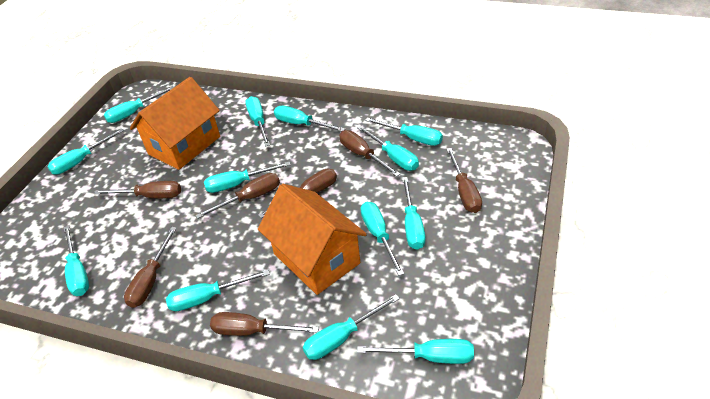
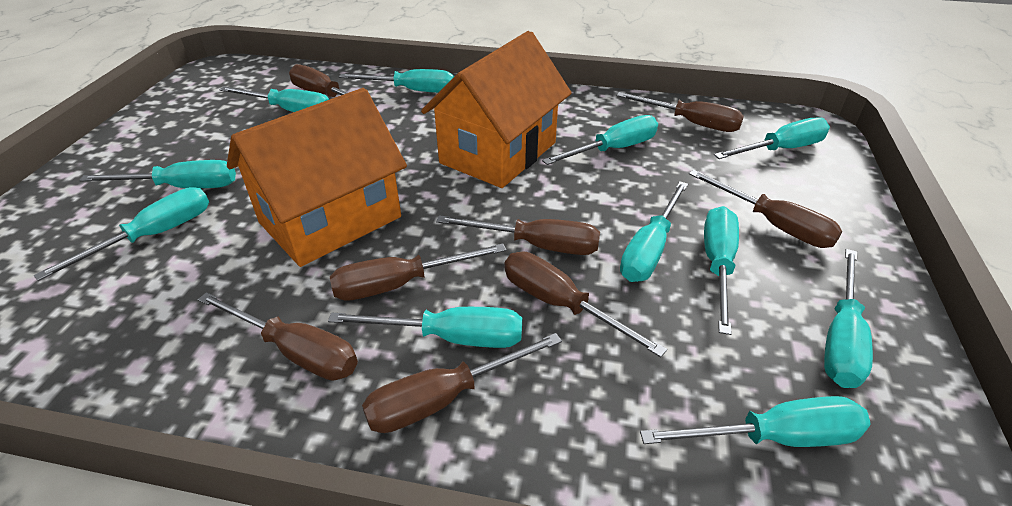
brown screwdriver: [94,181,181,198] [124,227,177,308] [195,173,280,219] [210,312,319,336] [258,169,337,218] [339,130,400,177] [446,148,482,213] = 7 -> [198,292,358,381] [289,64,377,106] [330,243,506,301] [362,333,562,433] [436,215,600,255] [505,252,667,357] [617,92,744,132] [689,170,842,248] = 8
turquoise screwdriver: [48,128,124,175] [63,225,89,296] [104,86,174,123] [166,270,270,311] [204,162,290,193] [245,96,270,147] [274,106,345,132] [303,294,400,360] [357,126,419,171] [357,339,474,364] [360,202,404,276] [365,118,443,146] [402,177,425,250] = 13 -> [33,187,209,281] [79,160,236,188] [219,86,330,112] [328,307,522,348] [339,69,454,93] [542,115,658,165] [620,181,688,282] [640,396,871,447] [704,206,739,335] [714,117,830,159] [824,249,873,388] = 11

